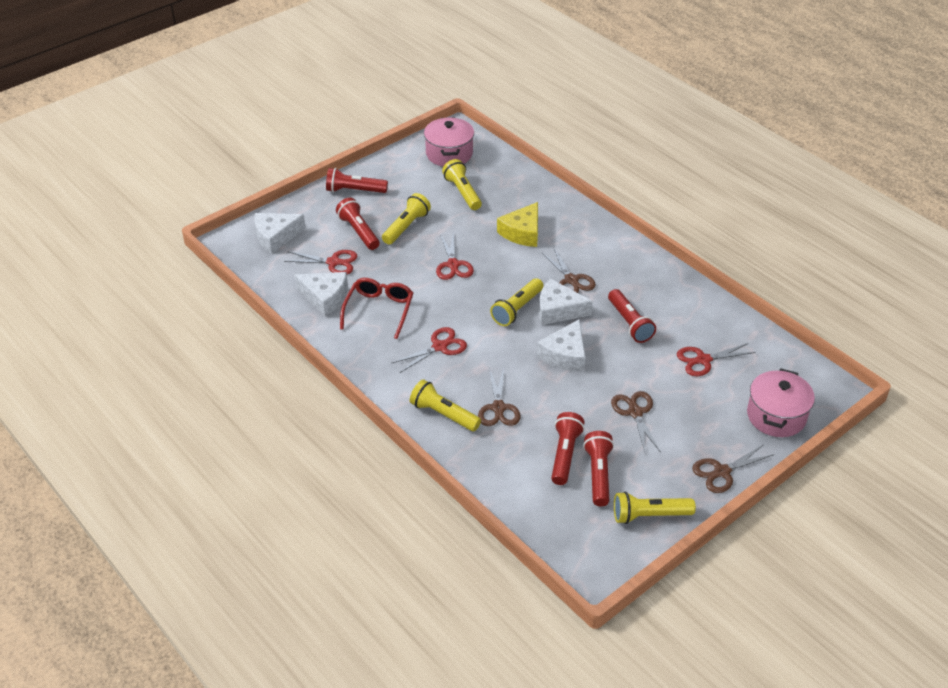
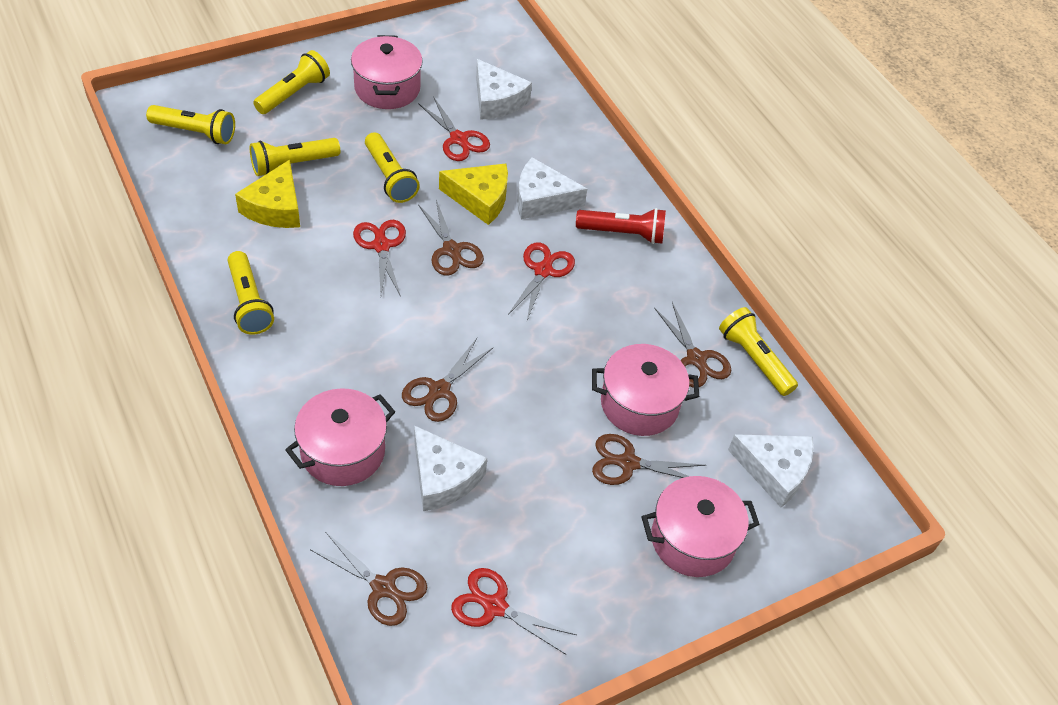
brown scissors: [478,368,520,426] [541,249,596,293] [611,391,661,453] [692,444,773,493] = 4 -> [310,533,427,626] [402,338,494,422] [418,200,484,276] [592,434,706,485] [654,302,731,388] = 5
pink pot: [424,117,474,167] [747,369,815,437] = 2 -> [285,388,395,486] [351,35,423,109] [592,344,699,436] [641,476,760,577] = 4
red flashlight: [326,168,388,193] [336,198,380,250] [551,412,585,485] [583,431,614,506] [608,289,656,343] = 5 -> [576,208,666,244] = 1
red glasses: [340,278,413,339] = 1 -> none = 0
yellow cheese: [497,202,538,247] = 1 -> [235,160,300,228] [439,164,508,225] = 2
yellow flashlight: [382,193,431,245] [410,379,481,431] [442,159,482,210] [490,278,544,326] [614,492,696,524] = 5 -> [146,105,235,144] [228,251,274,335] [250,138,340,176] [253,50,330,114] [365,132,420,203] [719,307,798,396] = 6

